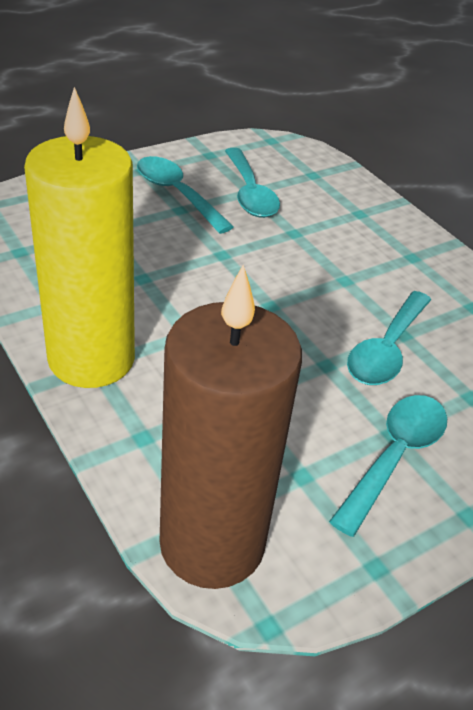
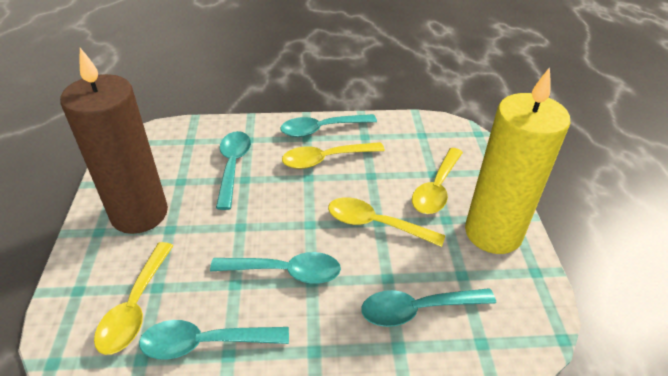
turquoise spoon: [137,156,234,234] [225,148,280,218] [329,395,447,537] [347,291,431,385] = 4 -> [139,320,289,360] [210,252,341,284] [216,131,251,210] [280,114,377,137] [361,288,496,327] = 5
yellow spoon: none = 0 -> [94,242,173,355] [282,142,385,169] [328,197,445,247] [412,148,463,214] = 4

